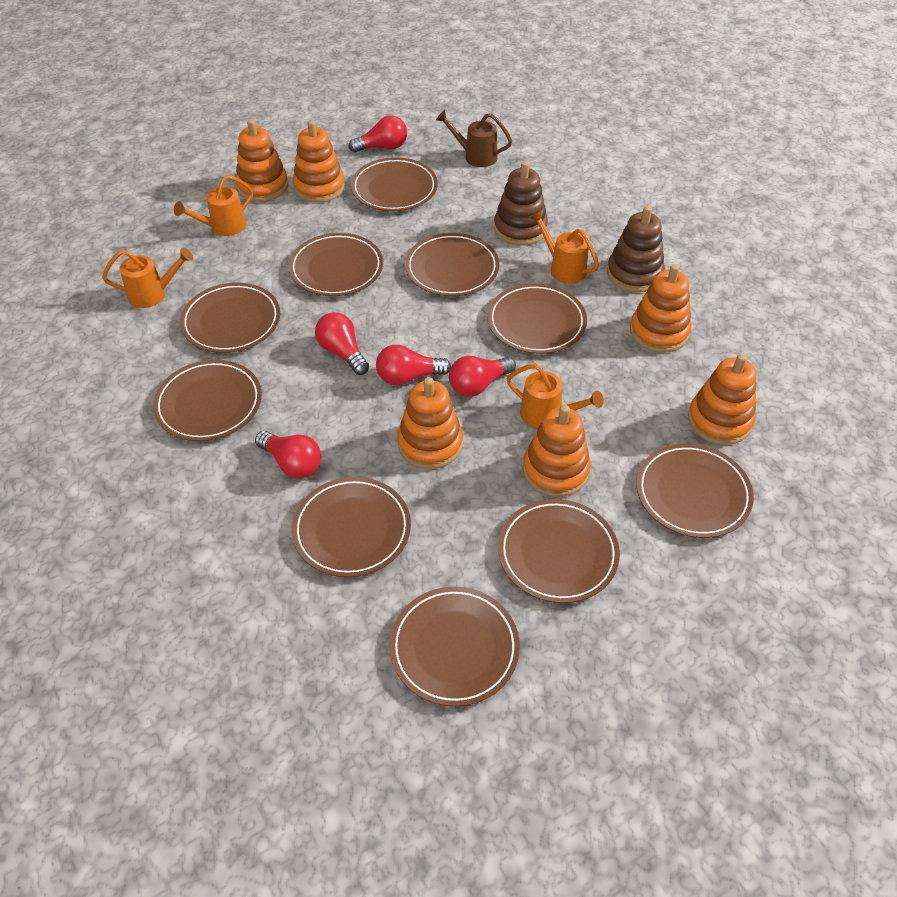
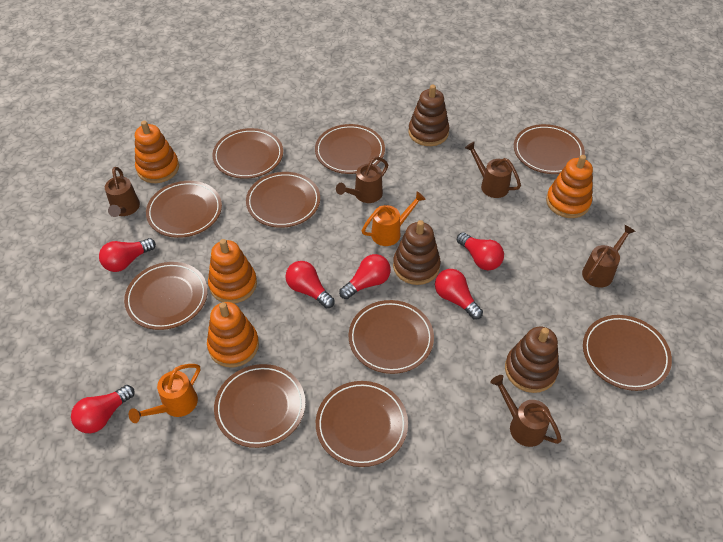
brown stacking toy: [494,161,548,246] [607,206,665,292] = 2 -> [393,220,441,285] [409,85,449,146] [505,327,559,393] = 3
brown watering can: [436,110,512,167] = 1 -> [105,167,140,217] [336,157,388,203] [465,142,521,198] [490,375,562,447] [582,225,636,288] = 5
orange stacking toy: [236,119,288,202] [293,120,345,203] [397,377,463,469] [523,405,591,497] [630,264,691,353] [688,354,756,445] = 6 -> [135,121,179,183] [207,302,259,367] [208,239,257,303] [546,155,593,218] = 4
orange watering can: [102,248,193,308] [174,175,253,236] [506,364,604,428] [530,210,599,284] = 4 -> [129,364,200,423] [362,192,426,246] = 2
red light bulb: [255,431,321,478] [315,312,369,375] [349,115,407,153] [376,345,451,385] [449,356,516,397] = 5 -> [71,385,135,433] [99,238,156,272] [286,261,335,308] [339,254,391,299] [435,269,483,319] [457,232,504,270] = 6

